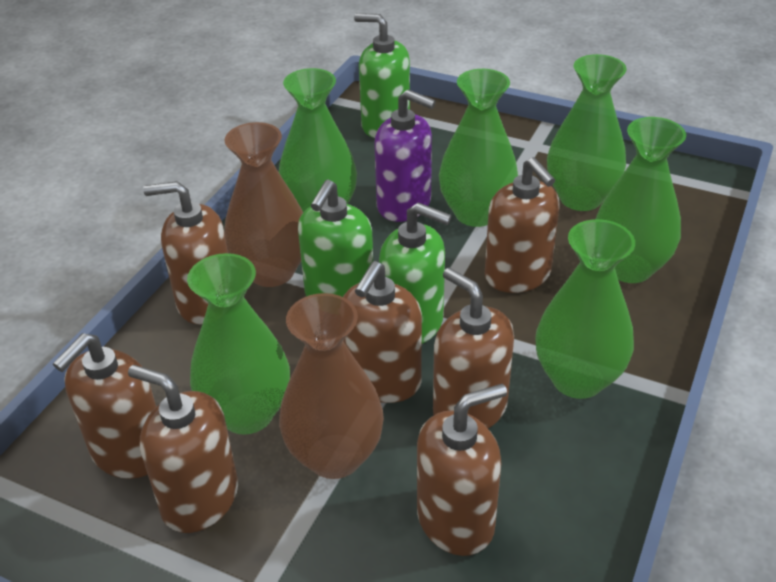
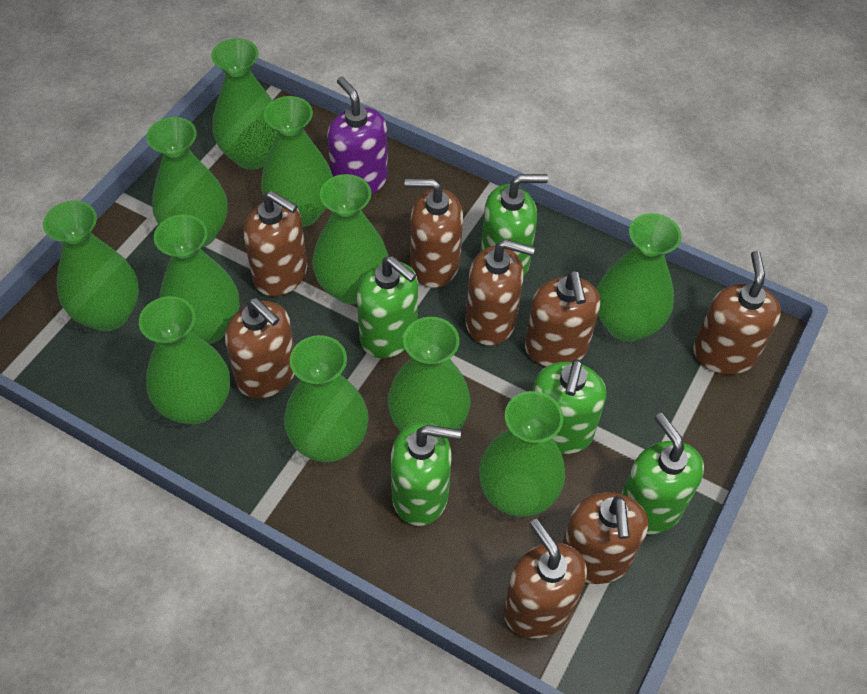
brown soap dispenser: [53,333,156,479] [128,365,238,533] [143,181,228,325] [343,261,422,403] [417,384,507,556] [433,268,514,428] [485,157,560,293] = 7 -> [225,298,295,399] [244,191,307,296] [405,179,463,288] [465,239,535,346] [503,519,587,638] [525,270,601,367] [562,492,648,584] [693,251,781,375] = 8
brown vase: [224,122,303,287] [279,293,384,479] = 2 -> none = 0
green soap dispenser: [298,180,373,297] [354,13,410,138] [379,202,451,344] = 3 -> [357,256,418,358] [391,421,461,526] [480,174,548,276] [533,359,606,454] [621,413,704,535] = 5
green vase: [187,253,290,435] [279,68,357,212] [439,69,518,227] [535,219,635,399] [547,54,627,211] [595,117,686,283] = 6 -> [43,201,139,331] [139,296,230,425] [146,117,228,248] [154,214,239,344] [211,38,277,170] [261,96,333,227] [284,335,368,462] [312,174,388,305] [388,317,471,431] [479,391,565,517] [597,213,682,342] = 11

